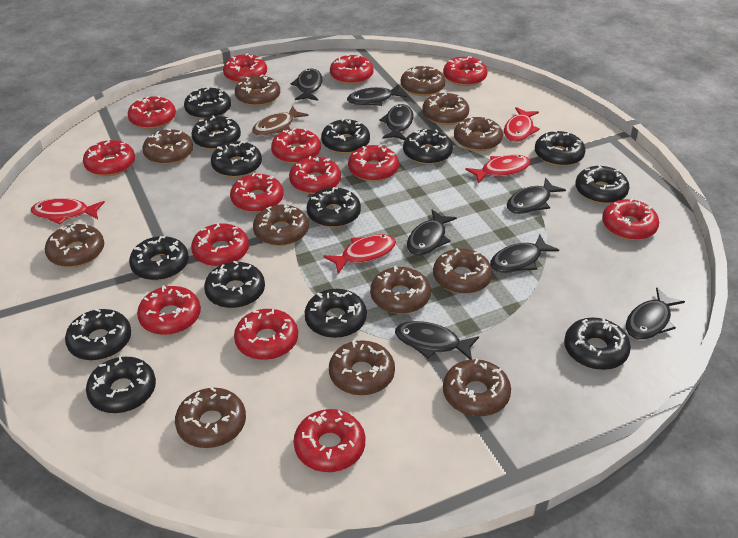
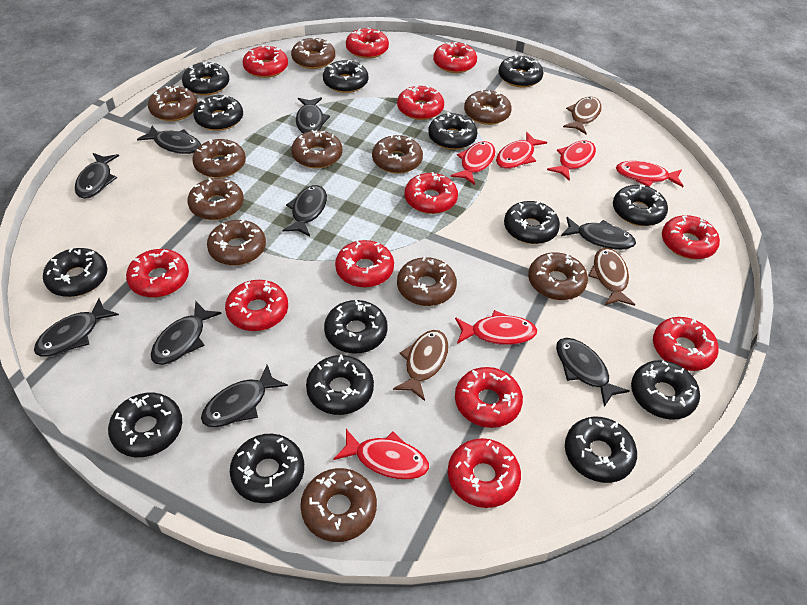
black fish: [291,68,322,101] [347,85,407,106] [379,104,414,140] [395,321,479,360] [407,209,457,256] [490,235,559,273] [507,178,566,214] [626,287,685,340] = 8 -> [34,298,119,357] [75,153,119,199] [137,125,201,154] [151,301,222,365] [201,365,288,427] [282,185,327,236] [296,97,330,133] [556,338,629,407] [561,217,636,250] = 9
brown donut: [45,224,104,267] [142,128,193,165] [175,388,246,448] [235,74,280,106] [253,204,309,246] [329,340,395,395] [370,265,431,314] [401,65,445,96] [422,92,469,125] [433,249,492,294] [443,359,511,416] [454,117,503,151] = 12 -> [148,86,198,121] [187,178,244,220] [192,139,246,178] [207,219,266,266] [291,37,335,69] [291,130,342,168] [300,468,377,542] [372,135,423,174] [397,257,457,306] [464,89,512,125] [528,252,588,300] = 11
brown fish: [252,106,309,136] = 1 -> [393,330,449,401] [563,97,602,134] [588,248,636,306] = 3
red donut: [83,139,135,176] [128,96,176,129] [137,285,201,335] [191,223,249,267] [223,53,267,83] [230,173,284,213] [234,309,298,360] [271,128,321,164] [289,156,341,194] [294,409,365,472] [330,54,373,84] [348,145,399,182] [443,56,488,86] [602,199,659,240] = 14 -> [126,249,189,298] [225,280,288,331] [243,45,288,78] [335,240,394,287] [346,27,389,59] [397,85,444,120] [405,172,458,214] [433,42,477,73] [448,438,521,508] [455,367,523,428] [653,317,719,371] [662,215,720,259] = 12
red fish: [31,198,105,224] [324,234,396,274] [465,155,531,184] [504,107,540,142] = 4 -> [333,429,429,480] [451,141,495,185] [455,310,537,345] [496,132,547,169] [547,141,596,181] [616,161,683,187] = 6

